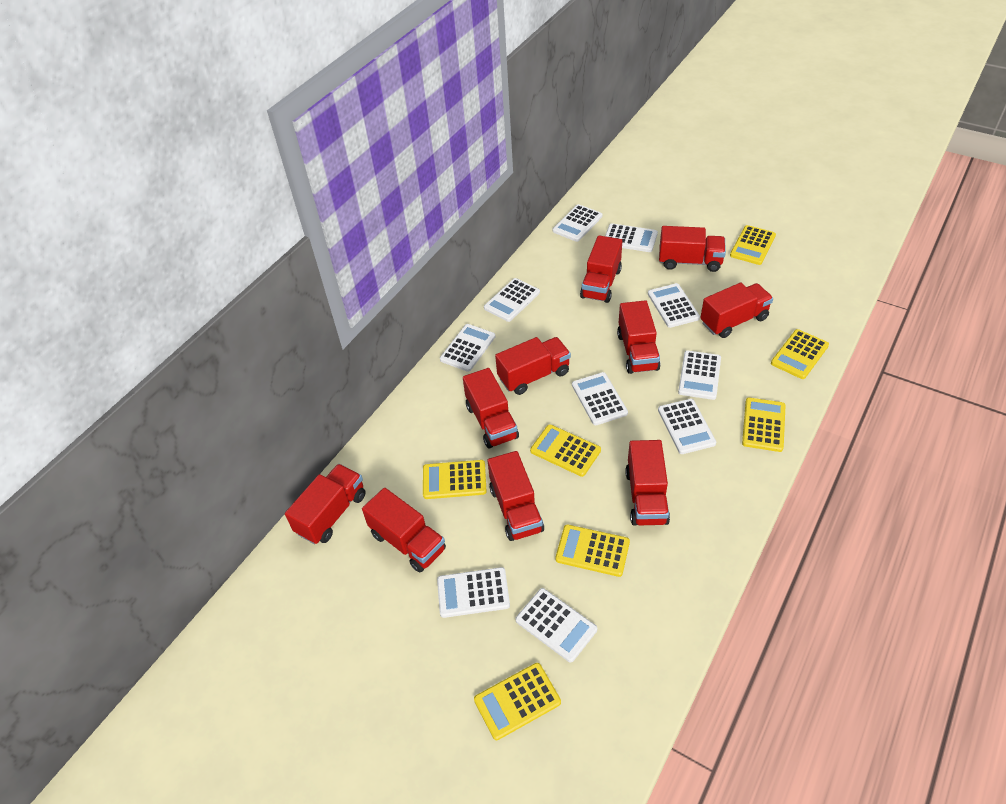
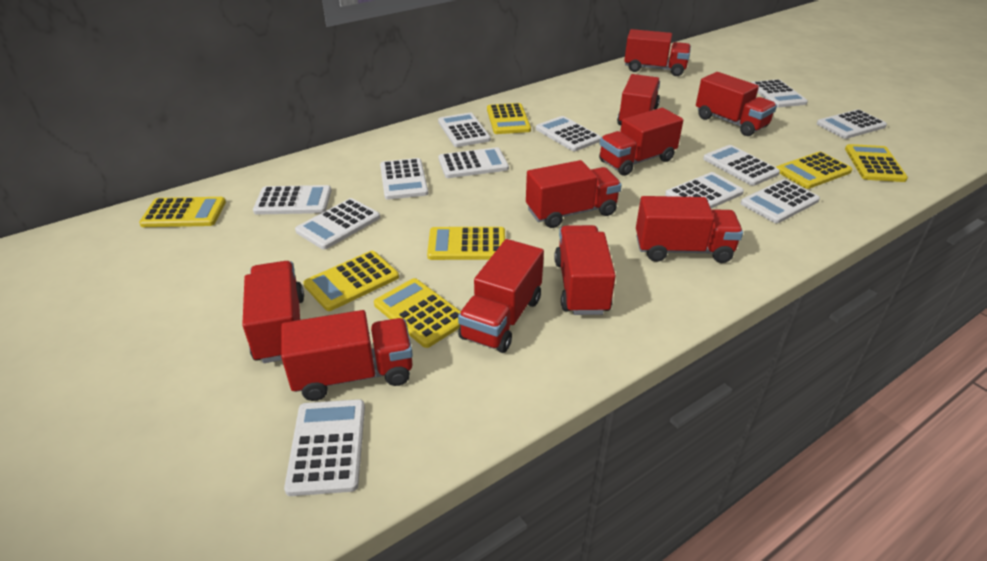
white calculator: [437,567,510,618] [440,324,495,372] [484,278,540,322] [516,588,597,662] [553,204,602,242] [572,372,628,425] [605,223,658,252] [648,283,700,328] [658,399,716,454] [678,351,721,400] = 10 -> [253,185,331,215] [284,399,365,496] [295,198,380,250] [380,158,428,200] [438,113,491,147] [438,147,509,178] [536,116,601,151] [665,172,744,208] [703,145,780,186] [740,179,820,223] [751,79,808,108] [817,109,887,139] = 12

